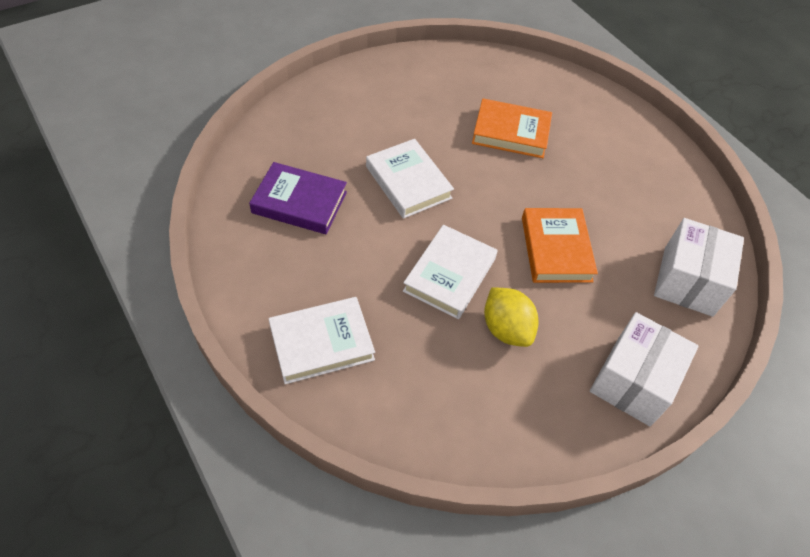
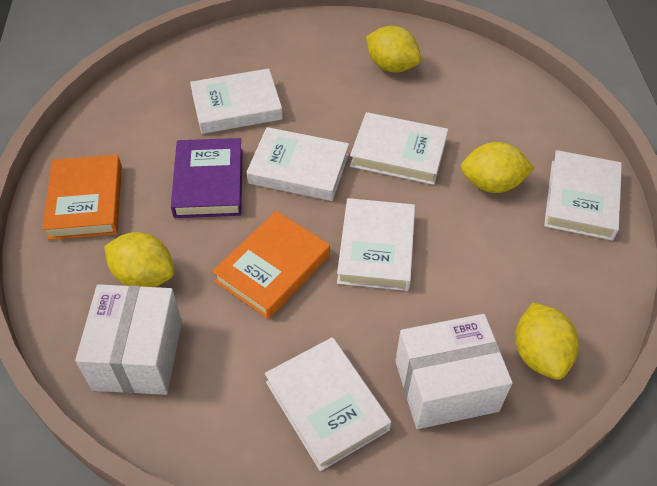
white book: [269,297,375,384] [366,139,454,219] [403,225,497,319] = 3 -> [190,68,283,134] [247,127,349,201] [265,337,391,471] [337,198,415,291] [350,112,448,185] [544,150,622,241] = 6
yellow lemon: [484,287,539,347] = 1 -> [104,232,174,287] [366,26,421,73] [461,142,534,193] [515,303,579,380] = 4

